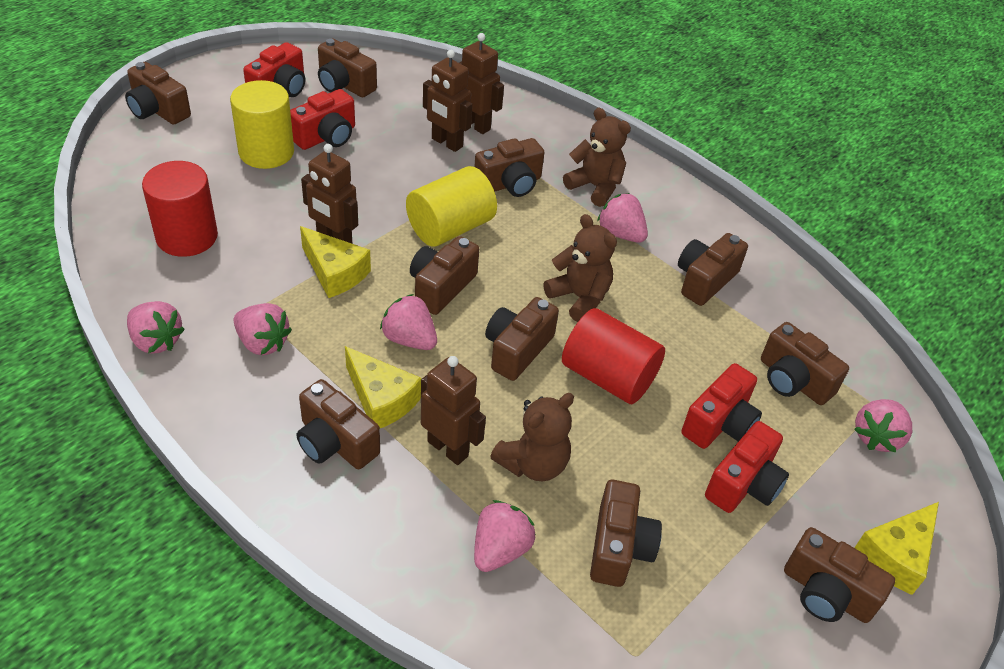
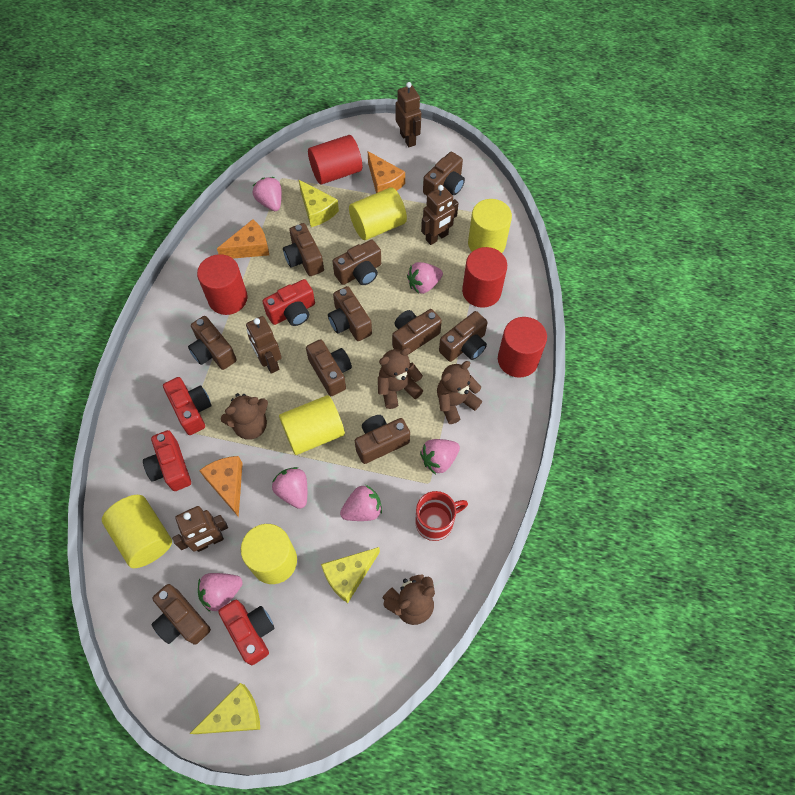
brown teddy bear: [490,393,574,481] [543,214,617,322] [563,108,631,207] = 3 -> [221,393,268,439] [378,348,423,409] [382,575,435,625] [437,361,482,424] = 4
orange cheese: none = 0 -> [199,456,243,517] [217,219,269,259] [368,151,405,193] = 3
red cylinder: [142,161,218,257] [562,308,665,404] = 2 -> [197,254,248,315] [308,135,362,185] [462,247,507,308] [498,317,547,378] = 4
red mug: none = 0 -> [415,491,468,541] = 1
yellow cylinder: [230,80,294,169] [406,166,497,247] = 2 -> [102,495,172,568] [241,524,297,584] [279,395,345,455] [349,187,407,240] [468,199,512,253] = 5

